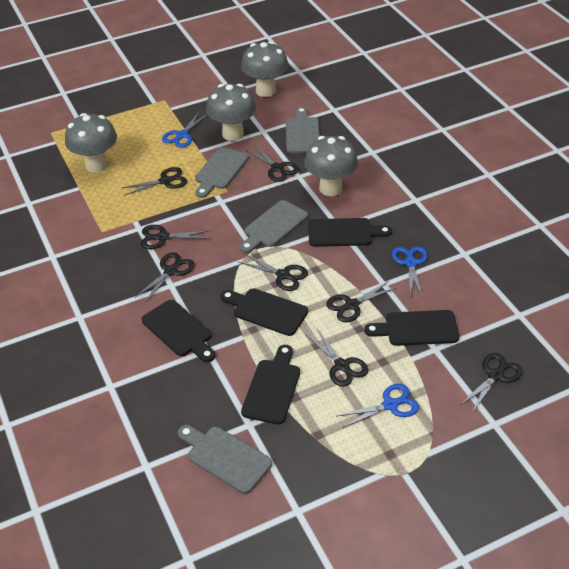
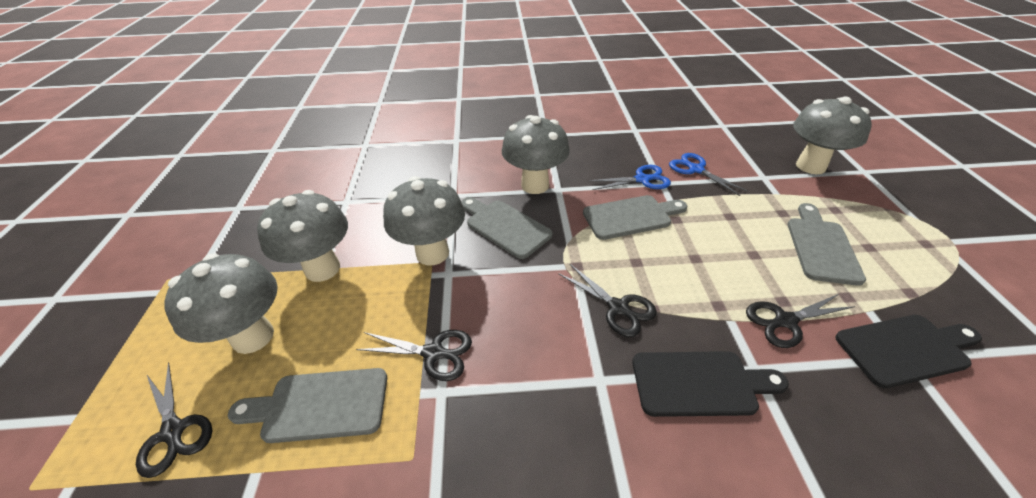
black cutting board: [142,300,216,362] [220,288,308,336] [241,345,300,424] [308,218,392,247] [364,310,459,346] = 5 -> [632,351,789,417] [835,315,982,388] = 2
black scissors: [122,167,187,196] [135,252,195,303] [141,225,210,249] [239,254,308,291] [246,146,299,182] [306,328,368,387] [326,280,397,322] [460,353,523,413] = 8 -> [136,362,213,478] [356,330,472,381] [559,264,657,337] [746,294,855,348] = 4
blue scissors: [162,111,208,148] [337,384,419,428] [392,246,428,298] = 3 -> [589,165,671,190] [669,153,748,196] = 2
grey mushroom: [65,113,117,173] [206,84,256,141] [241,41,289,97] [304,136,358,196] = 4 -> [164,253,278,354] [257,190,348,282] [383,176,465,265] [502,115,570,194] [793,96,872,174] = 5

